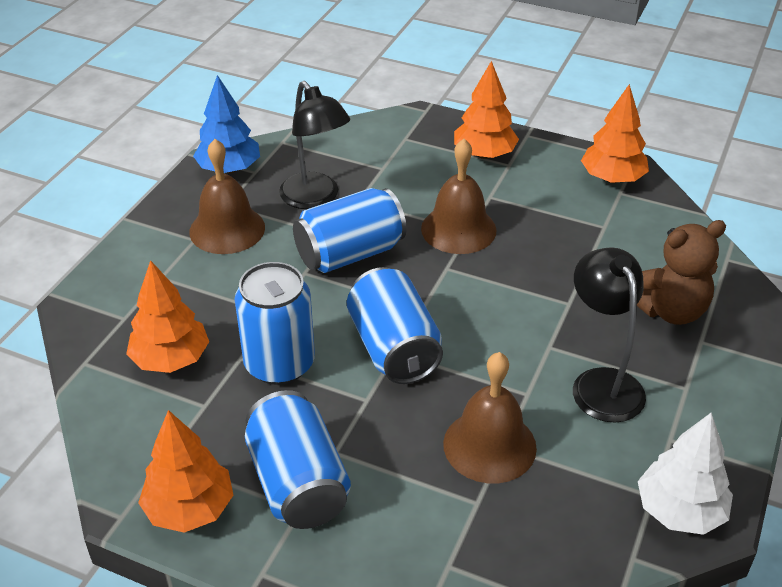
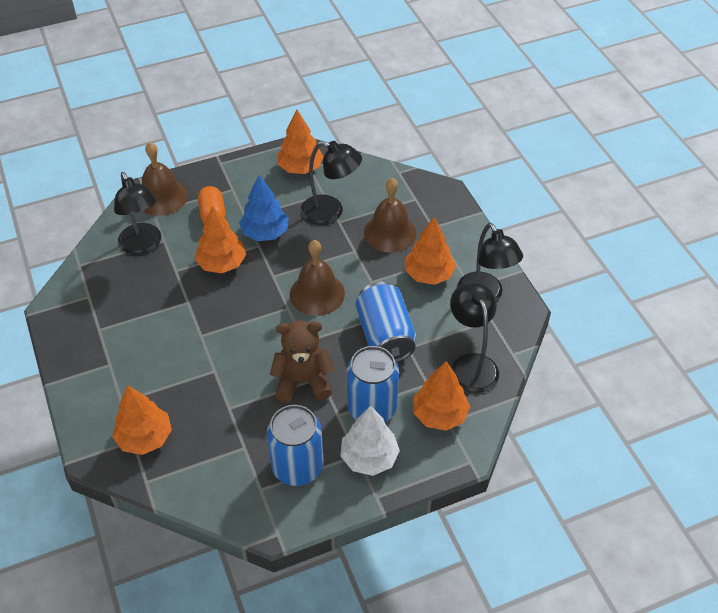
black lamp: [279,81,350,209] [573,247,646,423] = 2 -> [114,172,161,255] [301,141,362,225] [450,282,499,393] [457,223,523,301] = 4
blue can: [235,262,315,385] [245,390,351,529] [293,188,406,273] [347,267,443,384] = 4 -> [267,405,323,486] [347,346,399,422] [356,282,416,362] = 3
orange capsule: none = 0 -> [198,186,226,224] = 1
orange tree: [126,260,209,373] [138,410,234,533] [454,61,519,159] [581,84,649,183] = 4 -> [112,385,172,455] [195,206,246,273] [277,109,324,174] [405,217,456,285] [413,361,470,431] = 5

